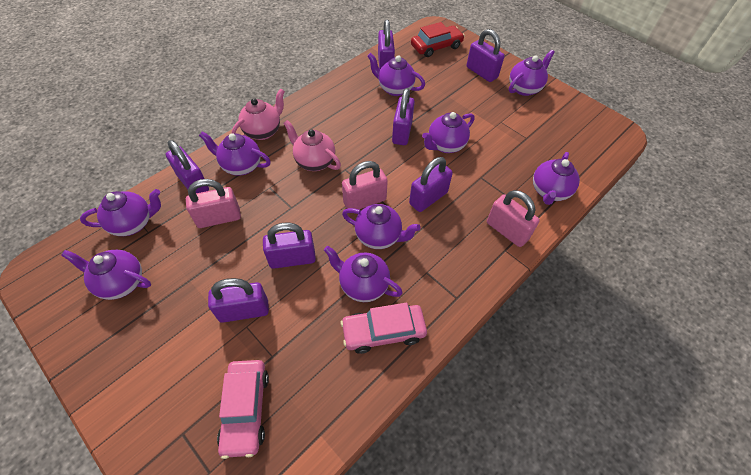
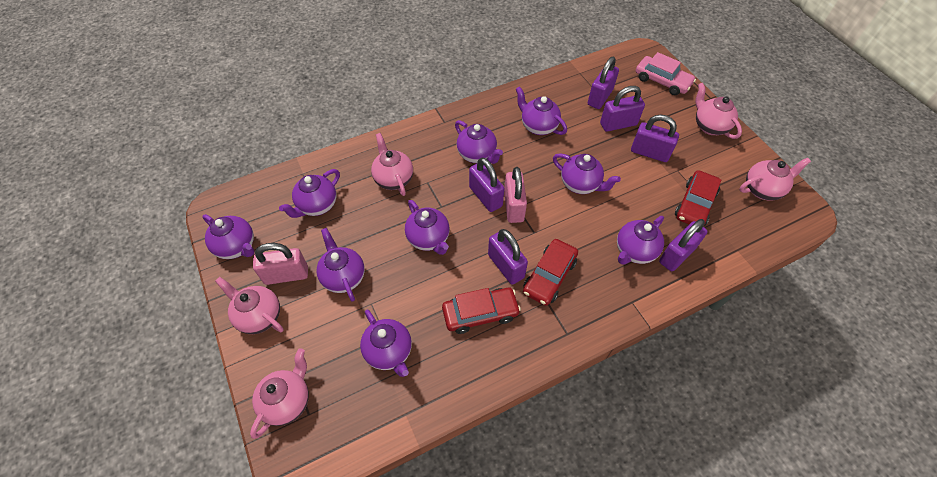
pink car: [217,360,269,459] [341,303,427,354] = 2 -> [636,52,696,95] = 1
pink padlock: [186,179,241,228] [342,161,388,209] [487,190,540,247] = 3 -> [253,243,308,285] [504,167,527,223] = 2
pink teapot: [232,89,285,140] [283,120,341,171] = 2 -> [215,277,284,334] [250,348,309,439] [371,133,413,196] [695,83,742,139] [739,158,811,201] = 5
purple padlock: [166,140,209,193] [208,278,269,323] [263,223,316,269] [378,19,395,69] [392,88,415,145] [409,157,453,212] [466,29,505,82] = 7 -> [469,157,504,212] [488,229,528,285] [588,57,619,109] [600,86,645,132] [631,115,679,162] [659,219,708,271] = 6
red car: [411,22,465,57] = 1 -> [442,288,521,334] [523,239,578,306] [675,170,721,226] = 3

